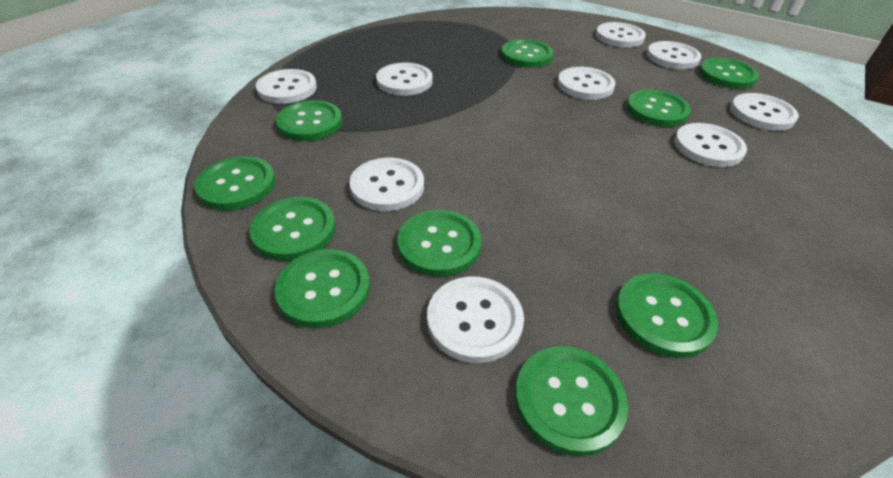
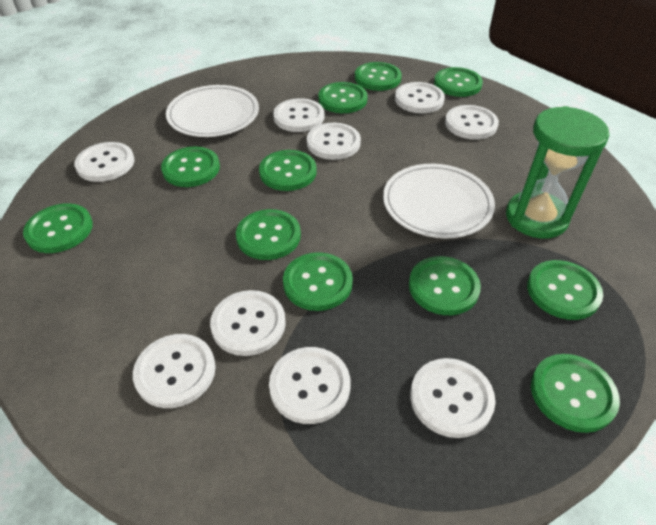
green button: [194,156,275,210] [249,197,336,261] [275,249,370,328] [276,100,342,141] [397,210,482,277] [501,39,553,68] [515,346,628,457] [616,273,718,358] [626,89,691,127] [699,58,759,89] = 10 -> [23,204,93,253] [161,147,220,187] [236,209,301,260] [259,150,317,191] [283,252,353,311] [319,82,368,113] [355,62,402,91] [409,256,481,315] [434,67,483,97] [527,260,603,320] [531,354,620,433] = 11
green hourglass: none = 0 -> [506,106,609,239] = 1
white plate: none = 0 -> [166,85,259,137] [383,164,495,238] = 2

